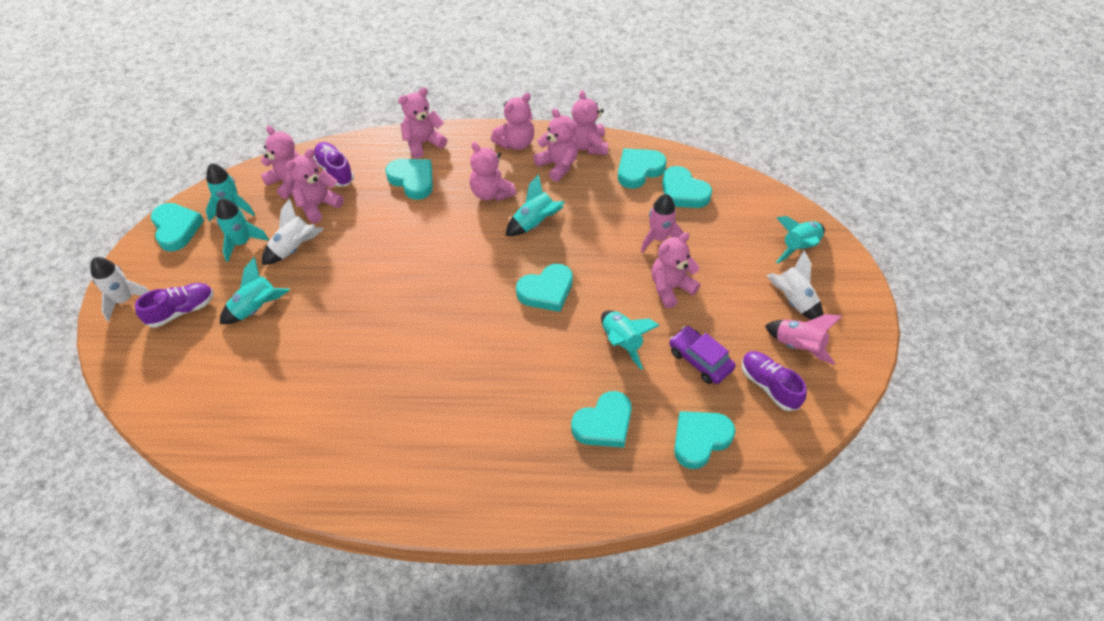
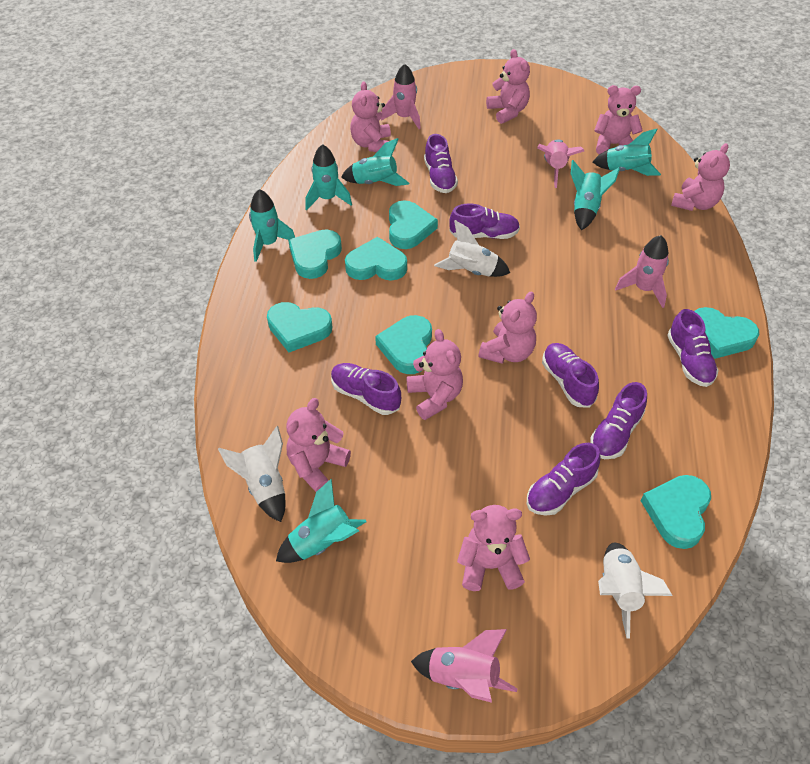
pink rocket: [640,194,684,253] [765,314,842,365] = 2 -> [381,64,421,129] [411,629,517,703] [537,140,584,188] [615,235,669,308] = 4
purple car: [669,326,736,384] = 1 -> none = 0
purple shoe: [135,283,214,328] [313,142,354,187] [741,351,807,411] = 3 -> [331,363,401,415] [424,134,458,193] [449,203,520,239] [527,443,601,516] [542,343,599,408] [590,382,647,459] [667,309,719,387] = 7

